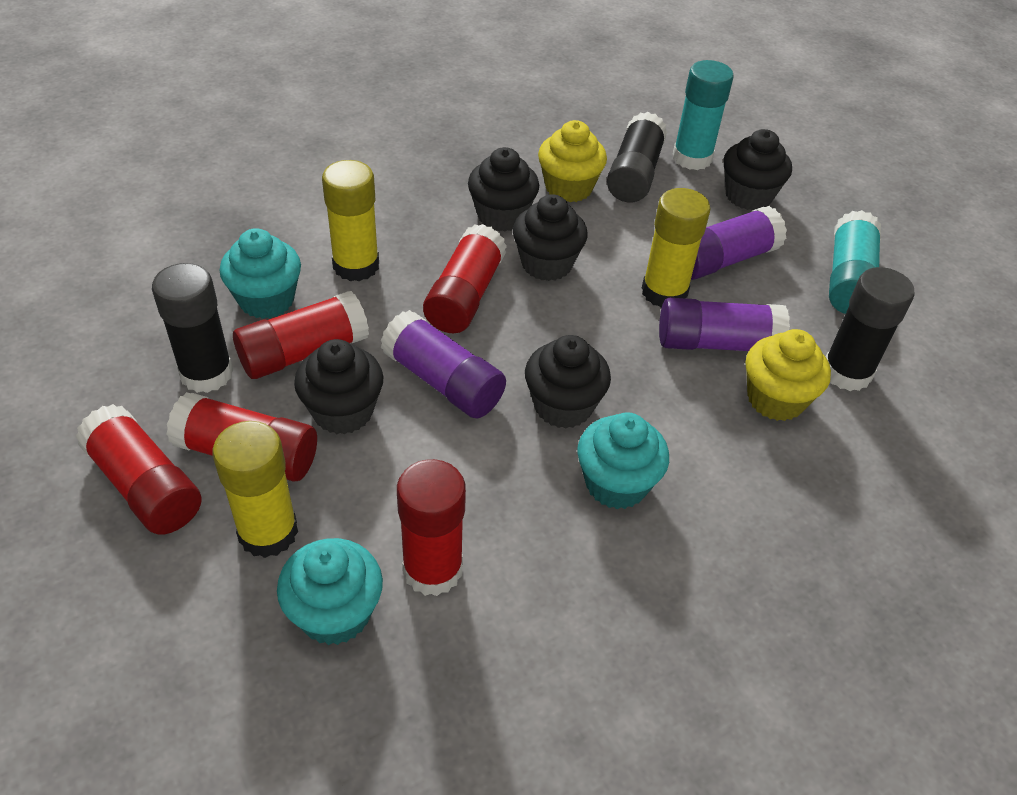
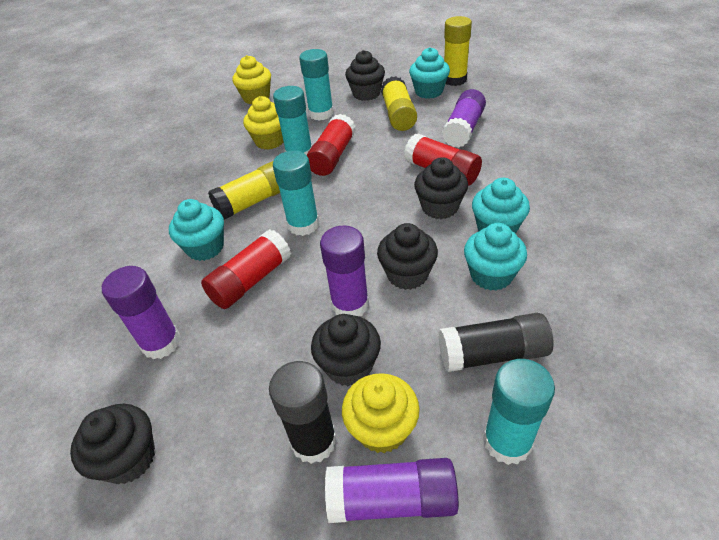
black glue stick: [152,263,234,393] [607,112,668,202] [826,267,915,391] = 3 -> [269,361,337,464] [438,313,554,372] = 2
purple glue stick: [381,310,506,419] [659,298,790,351] [691,206,787,280] = 3 -> [102,266,181,359] [320,226,369,316] [325,458,459,523] [442,89,486,148] = 4
red glue stick: [76,404,202,535] [166,392,317,482] [233,291,369,379] [397,459,466,596] [423,224,507,333] = 5 -> [201,229,291,309] [307,114,356,176] [404,134,482,186] = 3
turquoise cupcake: [220,228,301,319] [277,538,383,645] [577,412,669,509] = 3 -> [169,199,224,261] [409,47,450,99] [464,223,527,291] [472,178,530,234] = 4
turquoise glue stick: [673,60,734,170] [829,210,881,314] = 2 -> [273,86,312,155] [273,151,320,236] [299,49,334,121] [483,359,555,465] = 4
yellow cupcake: [538,120,607,202] [746,329,831,421] = 2 -> [232,55,271,104] [243,96,284,150] [342,373,420,453] = 3

